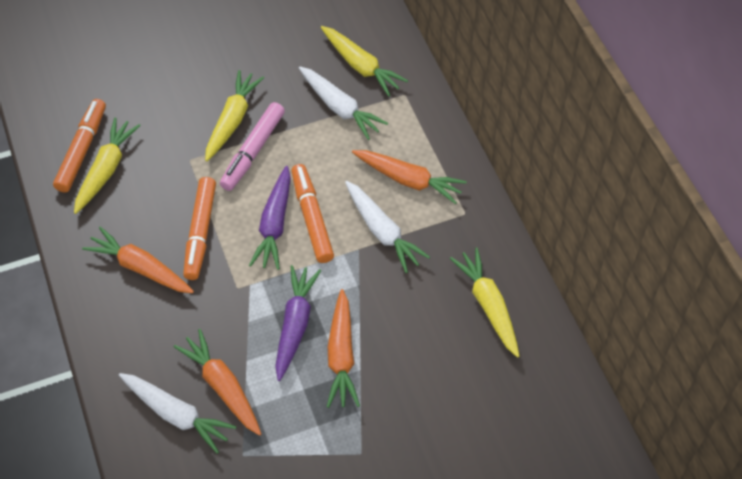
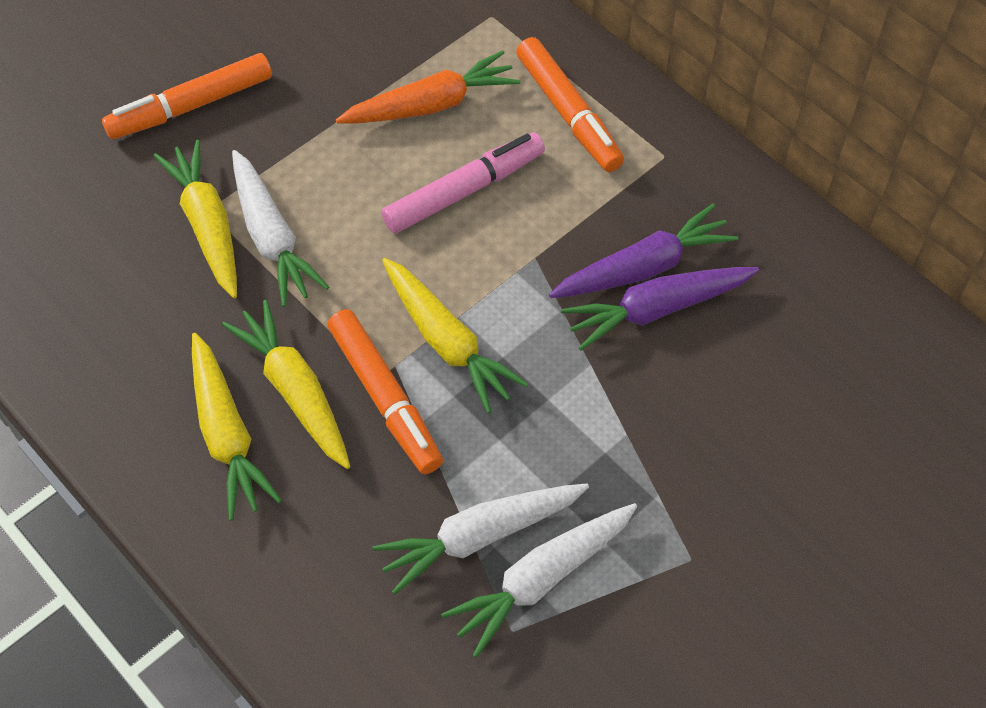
orange carrot: [82,227,194,293] [174,329,261,436] [327,289,360,408] [352,150,467,204] = 4 -> [336,50,520,123] = 1

